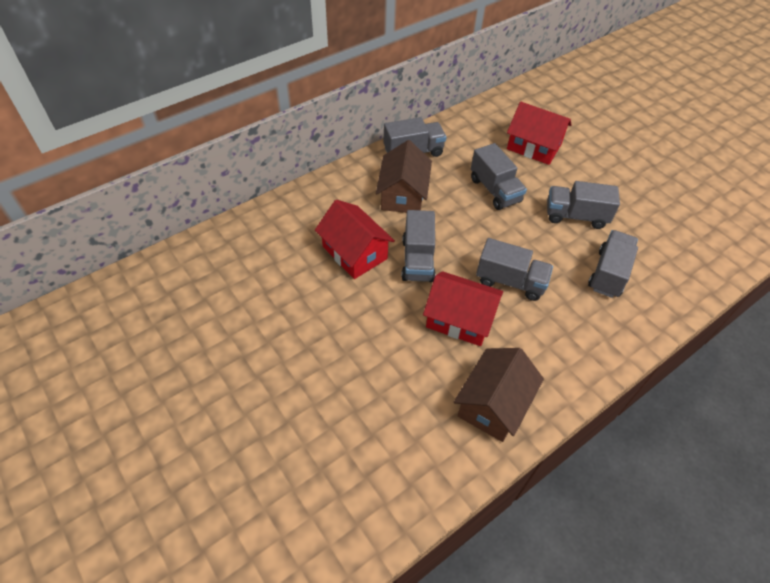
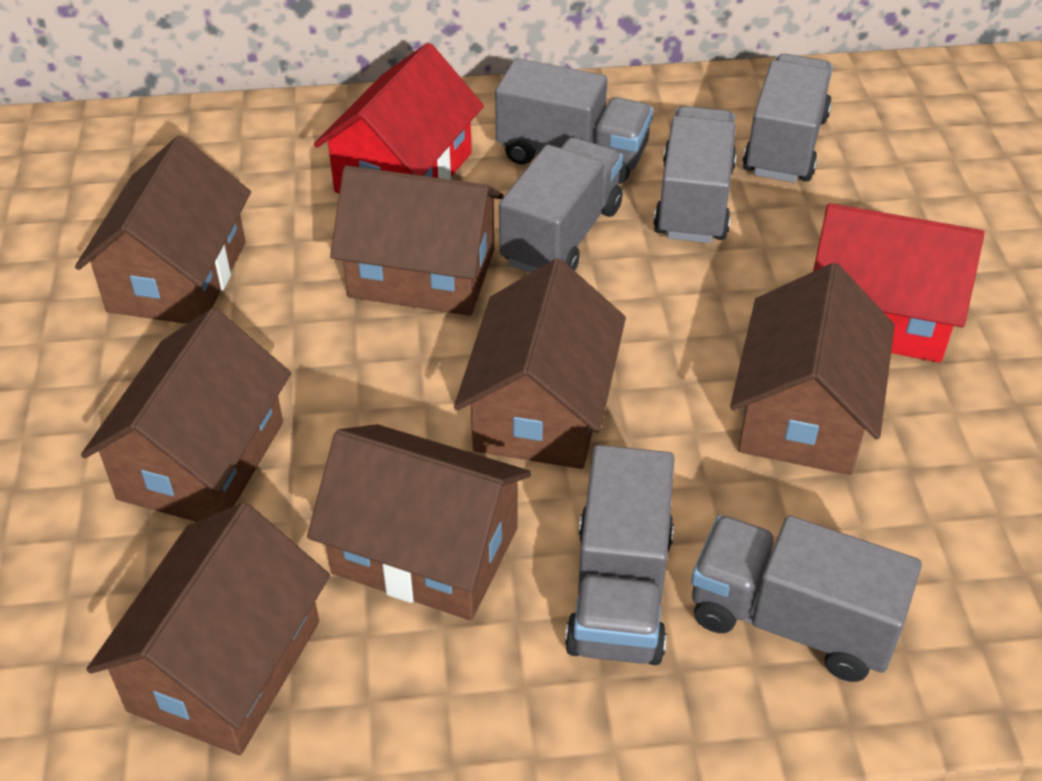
brown house: [376,140,432,213] [454,348,544,442] = 2 -> [75,136,251,324] [81,308,291,522] [86,503,330,755] [307,424,531,620] [330,165,504,316] [454,258,626,469] [730,263,895,475] = 7
red house: [315,200,395,279] [423,271,503,346] [507,102,572,165] = 3 -> [314,43,484,193] [813,203,984,363] = 2

